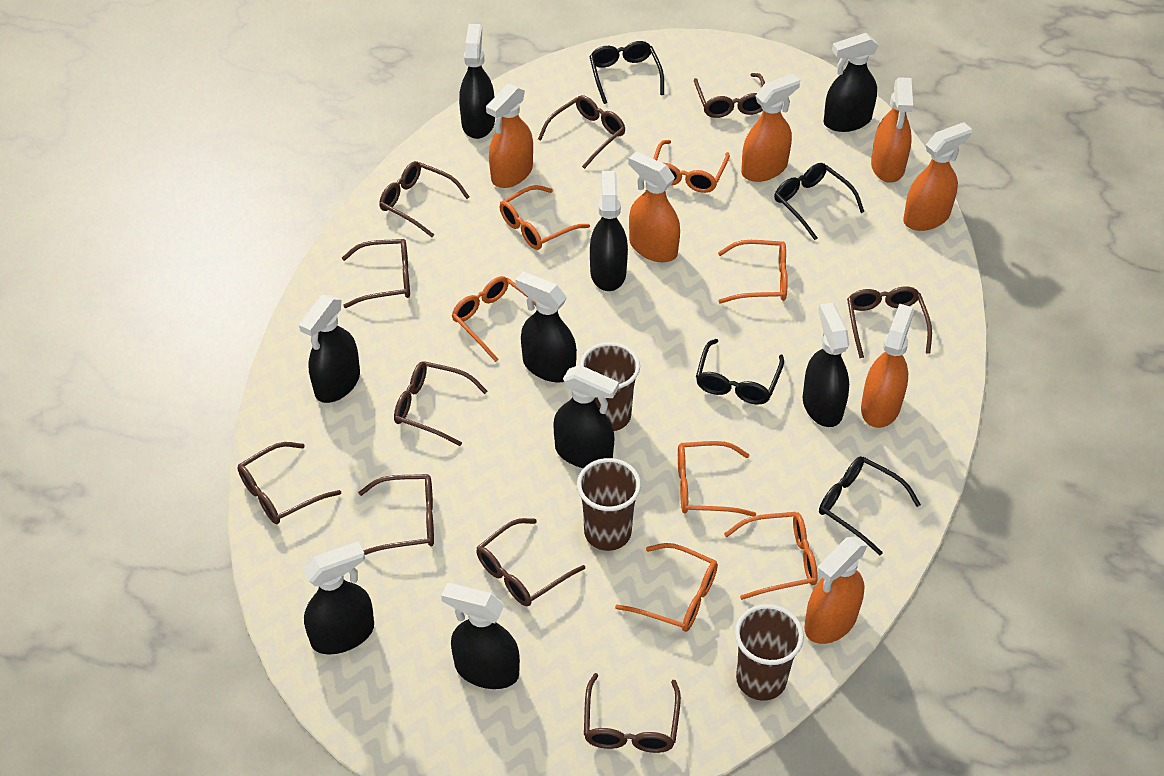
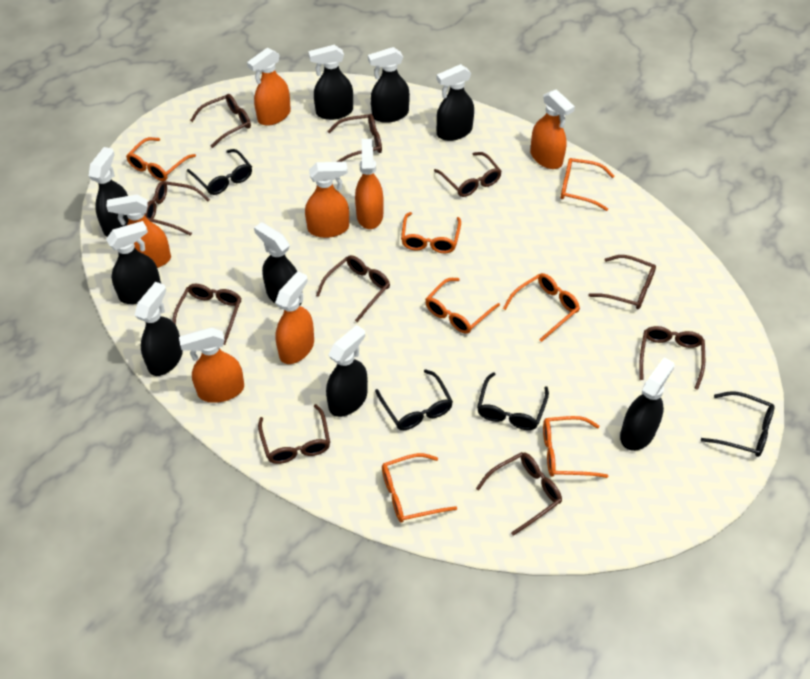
brown cup: [577,458,641,551] [580,342,640,431] [735,604,804,701] = 3 -> none = 0

